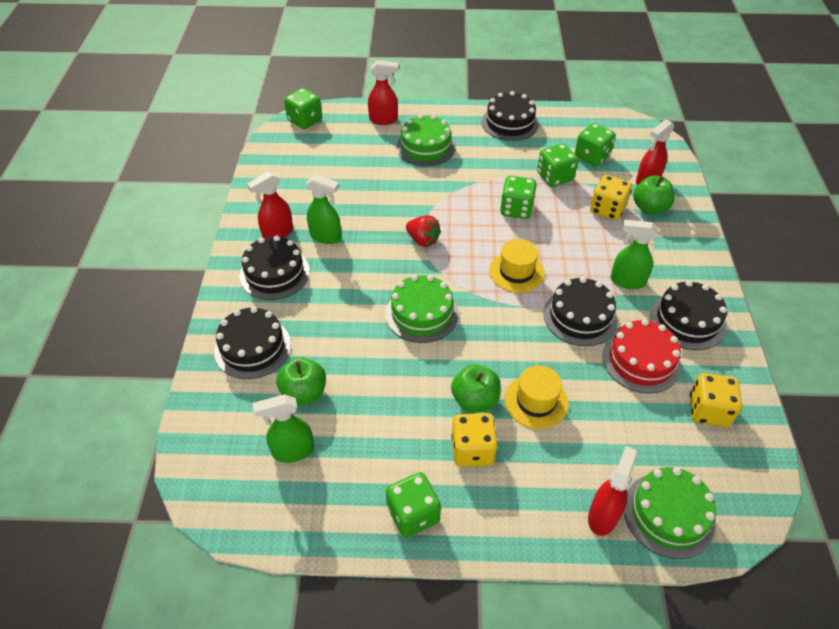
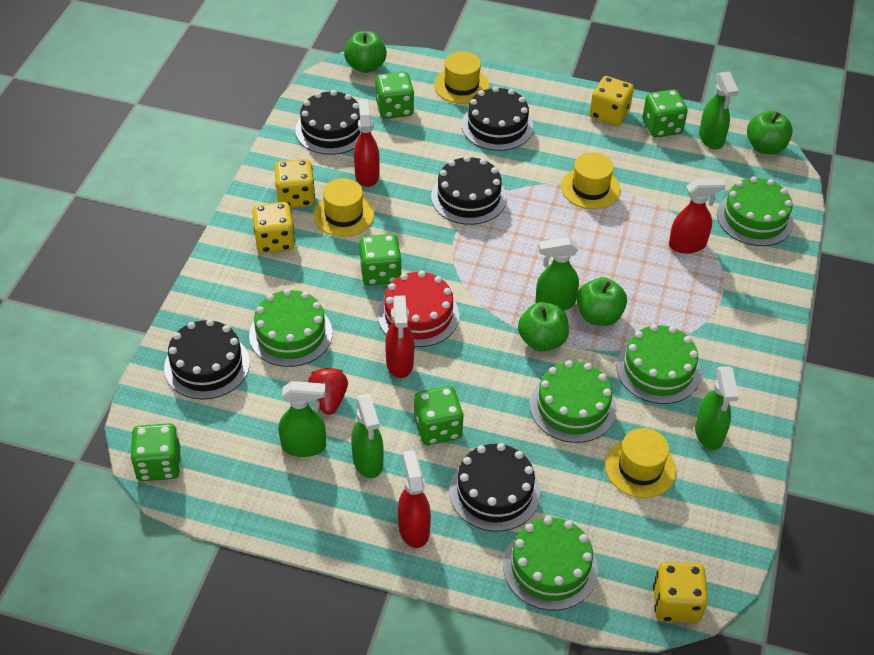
green apple: [276,357,326,405] [451,364,501,413] [633,175,675,214] = 3 -> [344,31,387,73] [518,302,569,352] [577,277,627,326] [747,111,793,154] = 4
green cake: [386,275,459,343] [397,115,456,166] [624,467,716,559] = 3 -> [249,289,332,367] [503,516,598,610] [530,360,616,443] [616,324,701,404] [717,176,794,246] = 5
green spray bottle: [253,394,314,463] [306,174,341,244] [610,220,658,289] = 3 -> [279,381,326,457] [351,394,384,478] [536,237,579,311] [695,367,739,450] [699,71,739,150] = 5
yellow dice: [451,413,498,467] [590,175,632,221] [690,373,742,427] = 3 -> [252,202,295,254] [275,159,315,208] [590,76,634,126] [653,562,708,623] = 4
yellow hat: [489,239,545,293] [505,365,569,429] = 2 -> [313,178,374,237] [434,51,489,104] [561,152,621,209] [605,428,676,498] = 4

